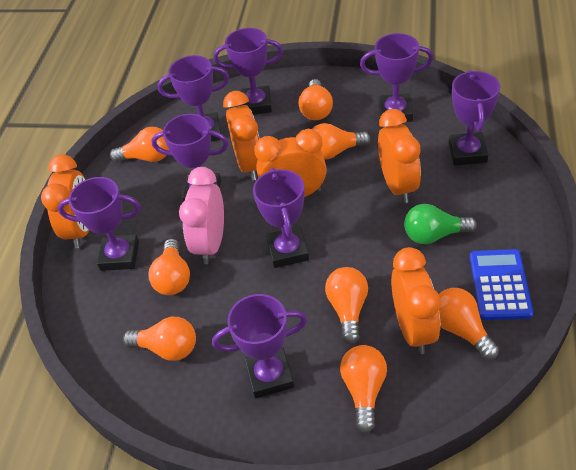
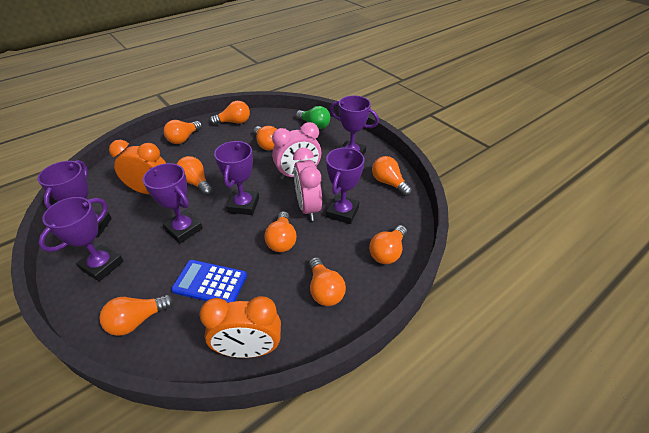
orange clock: [41,154,89,248] [223,91,260,181] [254,129,327,197] [378,109,421,203] [391,247,441,354] = 5 -> [109,140,166,194] [200,296,281,358] = 2
orange light bulb: [110,127,169,162] [123,317,196,361] [148,239,190,295] [299,79,333,120] [312,123,370,160] [325,267,368,345] [340,345,387,433] [439,288,499,360] = 8 -> [99,294,174,336] [164,120,202,144] [177,156,213,195] [210,101,250,125] [254,126,277,150] [265,211,297,252] [309,257,346,306] [369,225,407,264] [372,156,412,196] = 9
pink clock: [179,167,224,264] = 1 -> [272,122,321,179] [293,148,322,221] = 2
purple trophy: [58,177,141,271] [151,114,229,202] [158,55,229,142] [212,294,307,398] [213,28,283,115] [253,168,309,268] [360,33,433,122] [449,70,500,165] = 8 -> [37,160,112,238] [38,197,124,282] [143,163,203,243] [214,141,259,215] [326,148,365,224] [330,95,379,155] = 6

